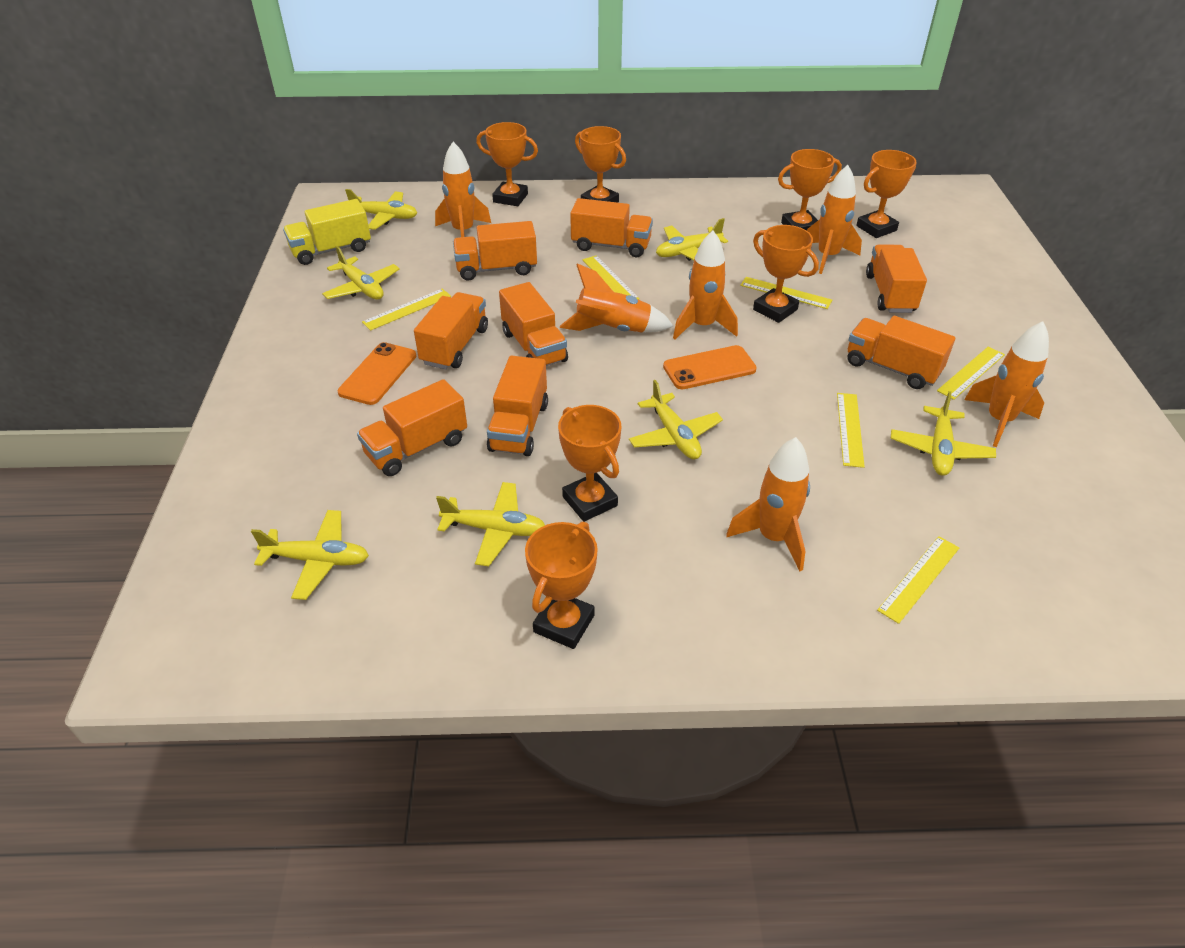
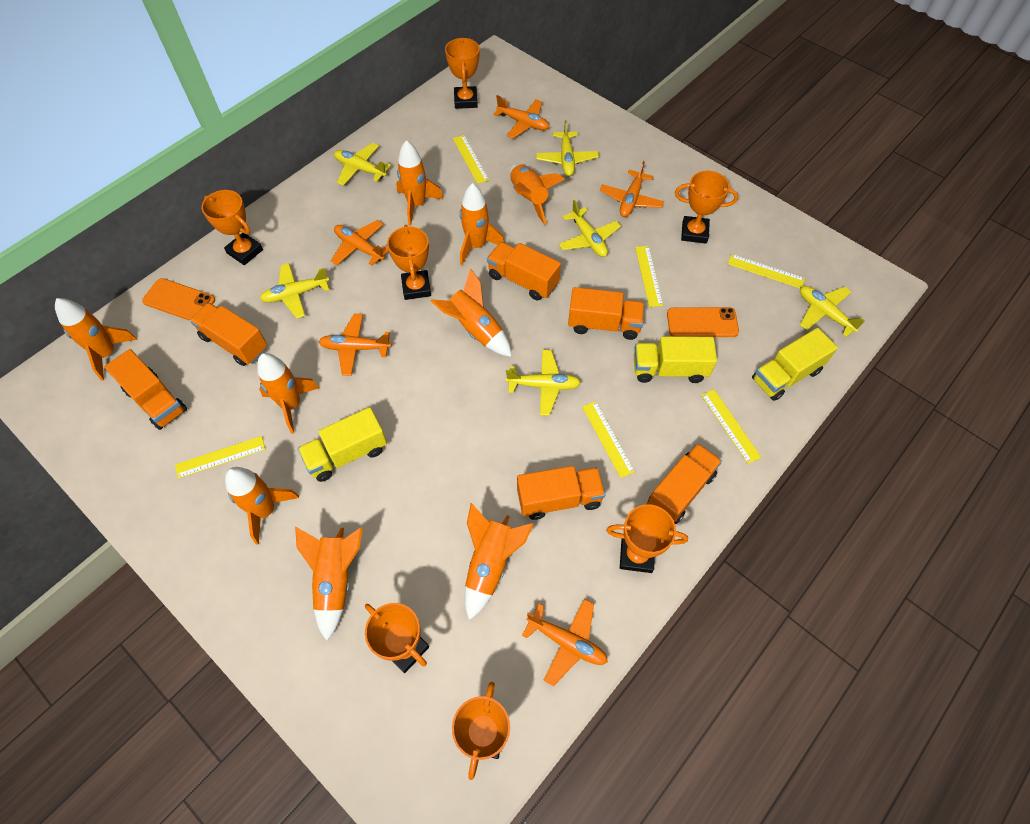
orange plane: none = 0 -> [319,314,391,376] [331,220,389,266] [493,95,549,138] [522,599,608,686] [600,161,664,217] = 5
orange rocket: [435,142,491,237] [560,263,673,333] [673,230,738,339] [726,437,810,571] [807,165,862,274] [964,321,1049,447] = 6 -> [55,298,138,381] [225,467,299,544] [257,353,319,434] [295,527,363,641] [396,140,444,226] [431,268,512,357] [460,183,505,265] [465,503,534,620] [510,164,565,225] = 9
orange truck: [357,379,467,476] [414,292,488,369] [453,221,537,281] [487,355,548,456] [499,282,568,366] [570,198,653,257] [847,316,955,389] [866,244,927,313] = 8 -> [105,349,187,430] [190,303,267,366] [487,242,561,301] [517,466,606,520] [568,287,645,340] [647,443,722,524] = 6
yellow plane: [251,510,369,600] [322,246,400,300] [345,189,417,230] [436,482,545,566] [629,380,723,459] [656,218,728,261] [891,391,996,476] = 7 -> [260,263,329,319] [334,143,391,186] [506,350,581,416] [536,120,599,176] [559,200,621,257] [800,286,865,337] = 6
yellow truck: [283,199,371,265] = 1 -> [298,407,387,482] [634,336,717,383] [752,328,838,401] = 3

